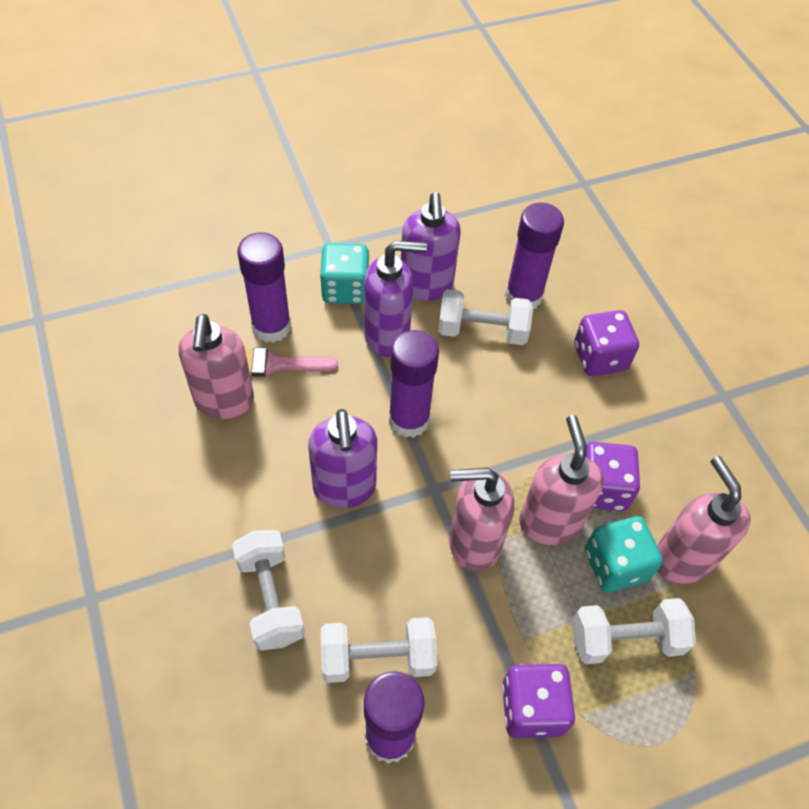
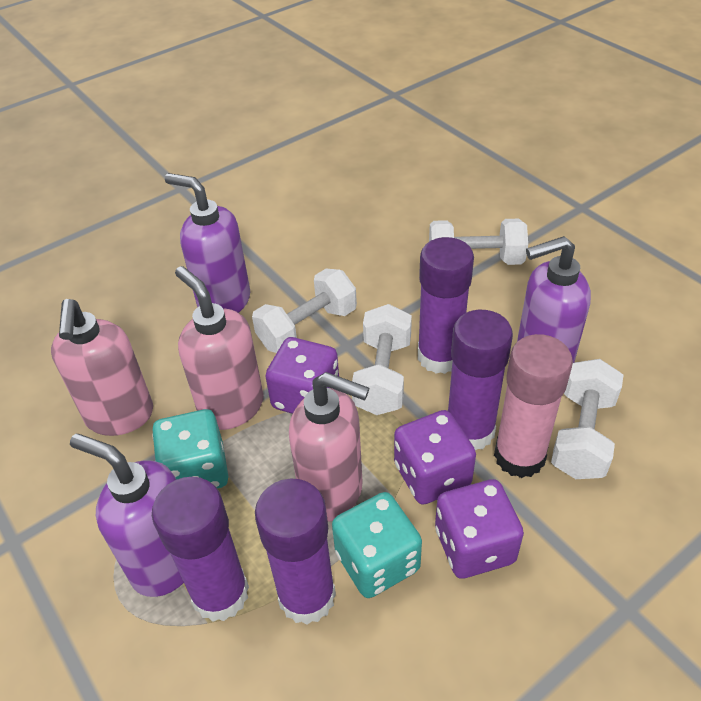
pink brush: [245,347,338,377] = 1 -> none = 0
pink glue stick: none = 0 -> [494,334,573,478] = 1
pink soap dispenser: [179,314,254,419] [449,468,514,572] [519,415,604,545] [657,456,751,584] = 4 -> [51,299,153,436] [175,266,264,430] [289,372,369,522] = 3

